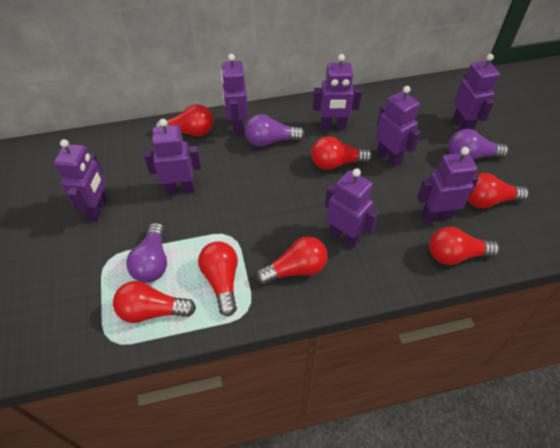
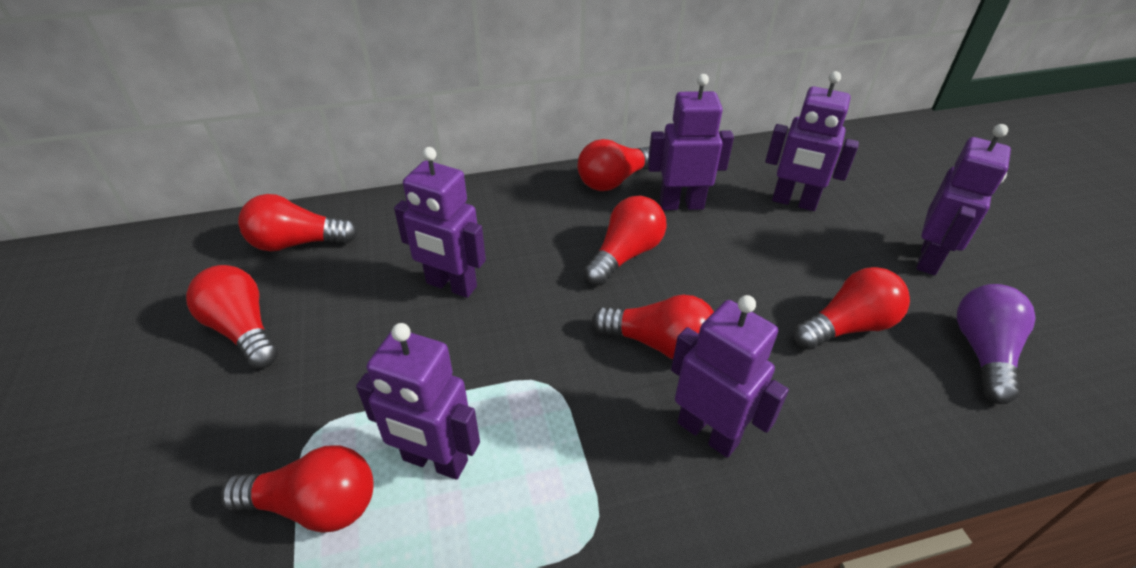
purple light bulb: [126,223,167,283] [245,114,305,147] [448,129,509,160] = 3 -> [957,284,1036,404] = 1
purple robot: [54,139,107,221] [144,119,201,195] [221,54,248,135] [313,54,362,130] [325,168,379,248] [376,86,421,167] [417,147,479,223] [453,54,500,130] = 8 -> [356,323,480,480] [394,147,486,298] [648,74,734,210] [671,295,789,458] [765,71,859,211] [916,124,1011,275] = 6

